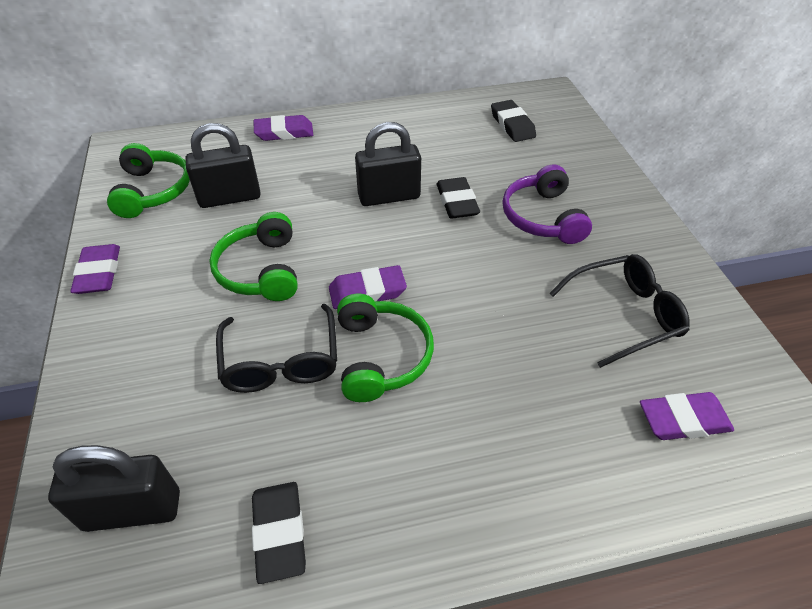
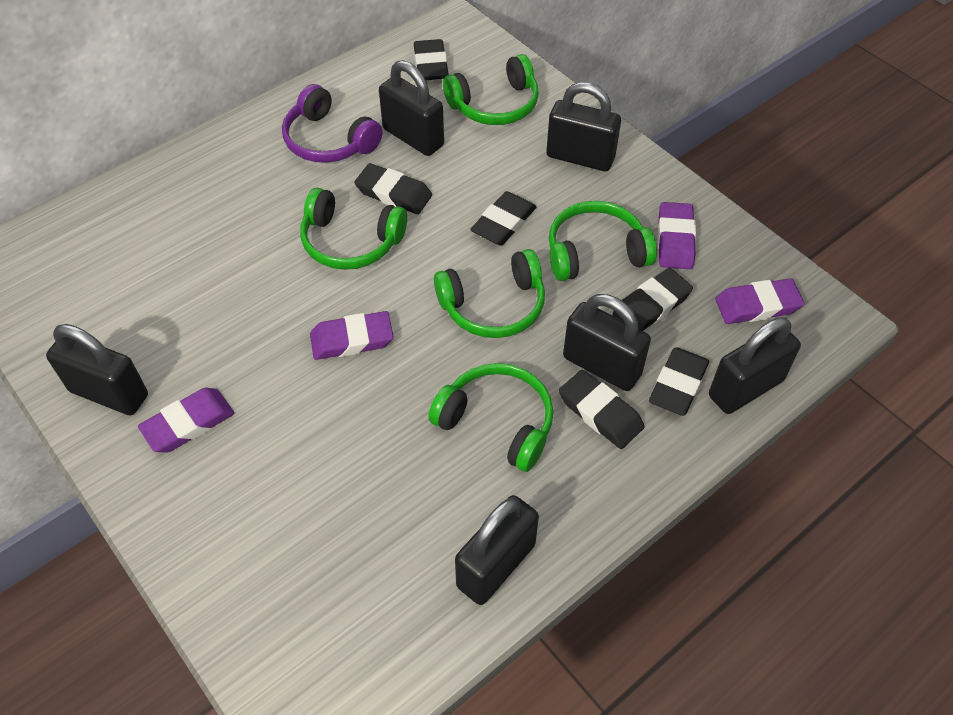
black eraser: [252,482,306,584] [436,177,480,219] [491,100,536,142] = 3 -> [354,163,432,214] [414,39,449,80] [470,191,537,246] [559,369,644,449] [613,268,693,331] [649,347,709,416] = 6
black glasses: [216,304,337,393] [550,254,690,368] = 2 -> none = 0
black padlock: [48,445,180,532] [186,123,261,208] [355,122,421,206] = 3 -> [46,324,148,415] [379,60,444,156] [455,495,539,605] [546,82,621,171] [563,294,651,391] [709,317,801,414] = 6
green headphones: [107,143,190,218] [209,212,298,301] [337,294,434,402] = 3 -> [300,187,407,270] [428,363,553,472] [434,249,545,338] [443,54,539,125] [549,201,657,281] = 5

